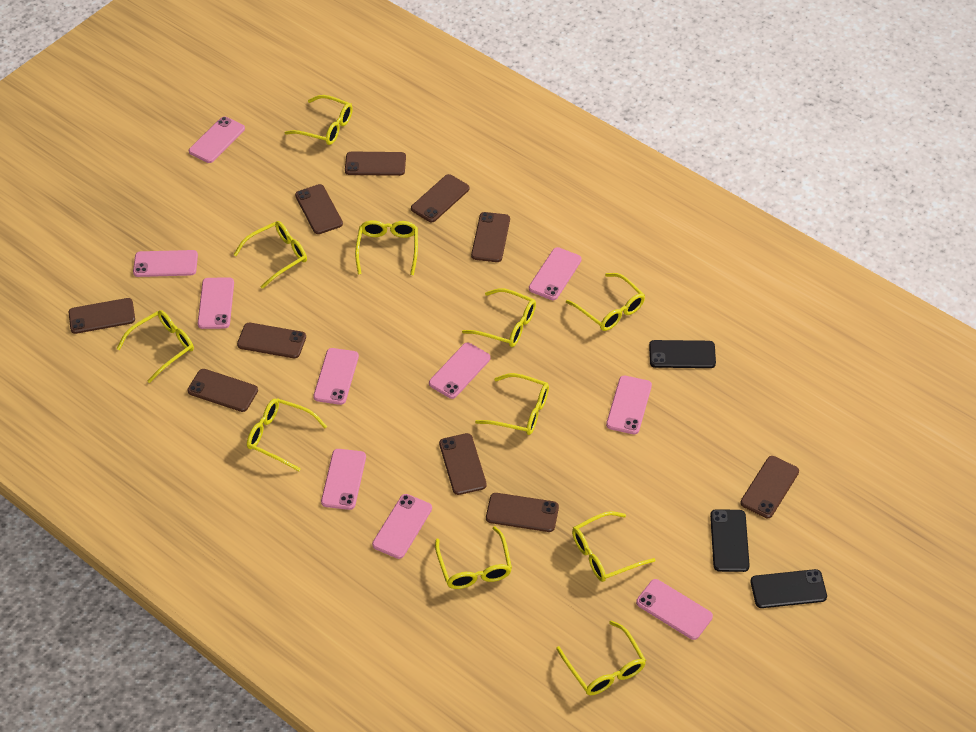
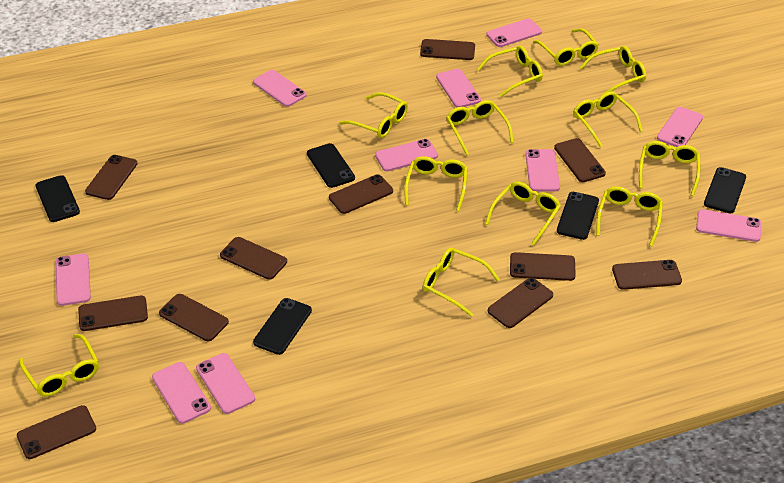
black phone: [649,340,716,368] [710,509,750,572] [751,569,827,608] = 3 -> [36,175,80,222] [253,298,312,355] [307,143,355,188] [557,192,599,240] [704,167,746,213] = 5
brown phone: [69,298,135,334] [187,369,258,412] [237,323,306,358] [295,184,343,234] [345,152,406,176] [411,174,469,222] [439,433,487,495] [471,212,510,262] [486,493,559,532] [740,456,799,518] = 10 -> [17,405,96,459] [78,295,148,331] [85,155,137,200] [159,294,229,341] [220,237,287,280] [329,174,393,214] [420,39,475,60] [488,278,553,328] [510,252,576,281] [554,138,606,182] [612,260,682,290] = 11
yellow glasses: [117,310,194,383] [234,221,307,289] [247,398,327,471] [284,95,353,145] [355,220,418,275] [435,526,512,589] [462,288,536,347] [475,373,549,435] [556,620,646,695] [566,273,645,331] [572,511,656,582] = 11 -> [19,334,99,396] [339,92,408,138] [404,156,468,211] [423,248,500,317] [446,100,514,155] [477,46,543,97] [485,182,561,245] [533,28,599,66] [573,91,643,147] [580,46,646,95] [596,186,663,246] [639,141,700,196] = 12

